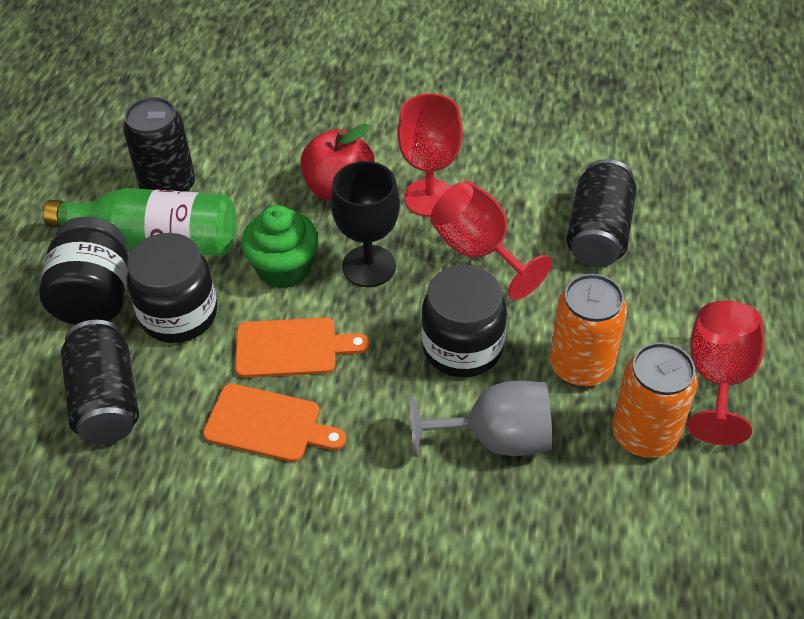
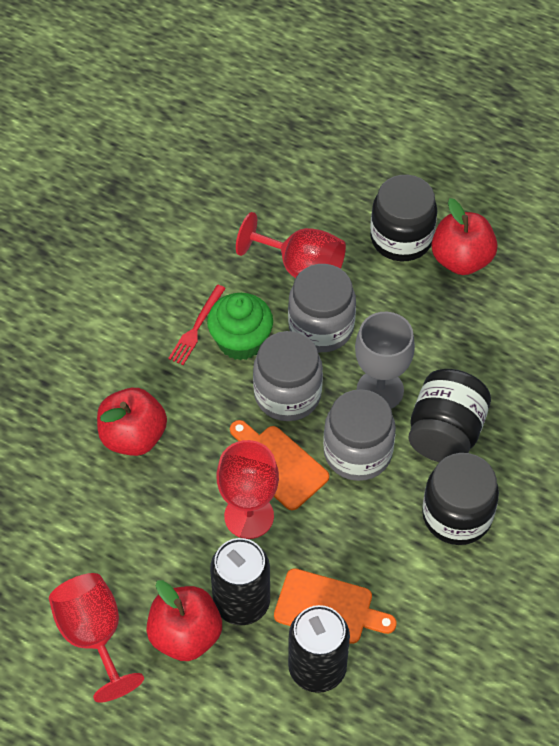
black can: [61,320,139,445] [123,97,195,192] [566,159,637,267] = 3 -> [210,538,270,625] [288,605,350,693] = 2
black goblet: [331,161,400,287] = 1 -> none = 0
green bottle: [43,188,236,256] = 1 -> none = 0
grey jar: none = 0 -> [253,331,323,421] [288,264,356,352] [323,389,396,481] = 3
orange can: [550,274,627,387] [612,342,698,458] = 2 -> none = 0
red apple: [301,124,375,201] = 1 -> [97,388,167,456] [146,580,222,661] [432,198,497,275] = 3
red fork: none = 0 -> [168,285,226,365] = 1

